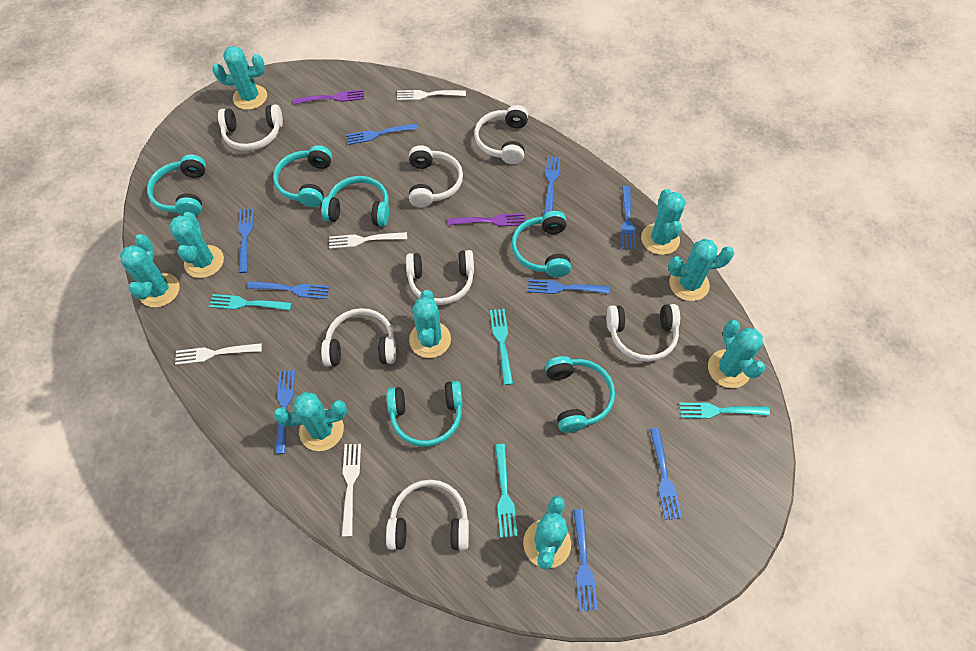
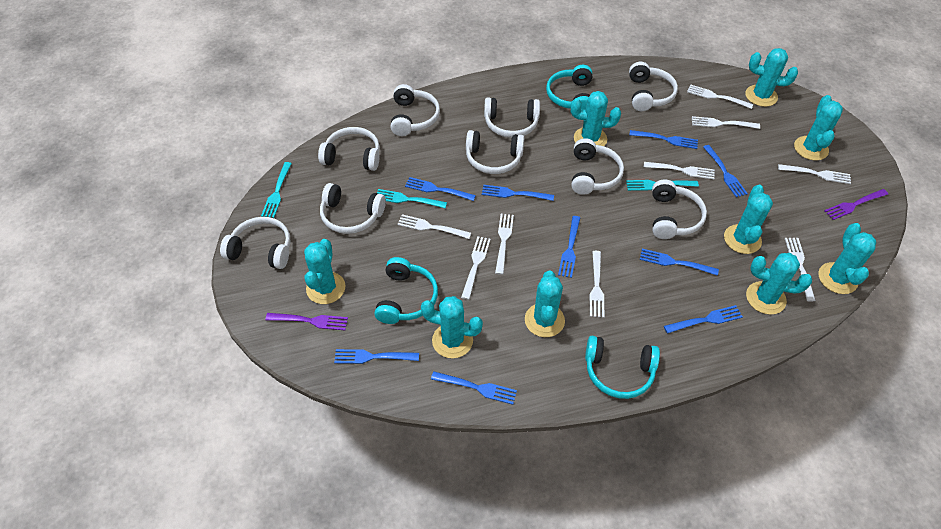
turquoise fork: [209,294,292,311] [490,309,513,385] [495,444,518,538] [679,403,770,418] = 4 -> [261,162,292,218] [377,189,447,208] [626,180,699,191] = 3
turquoise headphones: [147,154,206,216] [273,145,332,207] [321,176,389,227] [387,381,463,447] [511,211,571,277] [545,356,615,433] = 6 -> [374,257,438,324] [546,65,592,110] [585,336,660,399] = 3
white fork: [175,343,262,365] [329,232,407,249] [342,444,361,537] [397,90,466,100] = 4 -> [398,214,471,239] [461,236,491,300] [495,214,514,275] [590,251,604,318] [644,162,715,179] [687,84,753,109] [692,116,760,129] [778,164,851,184] [785,238,816,302] = 9
white headphones: [218,104,283,151] [321,308,396,367] [386,480,469,550] [406,250,474,305] [409,145,463,207] [474,105,528,164] [606,304,680,362] = 7 -> [220,217,291,269] [318,127,380,171] [320,183,386,234] [390,84,440,136] [466,130,524,174] [484,97,540,138] [571,138,624,195] [629,62,678,111] [652,180,707,239] = 9

